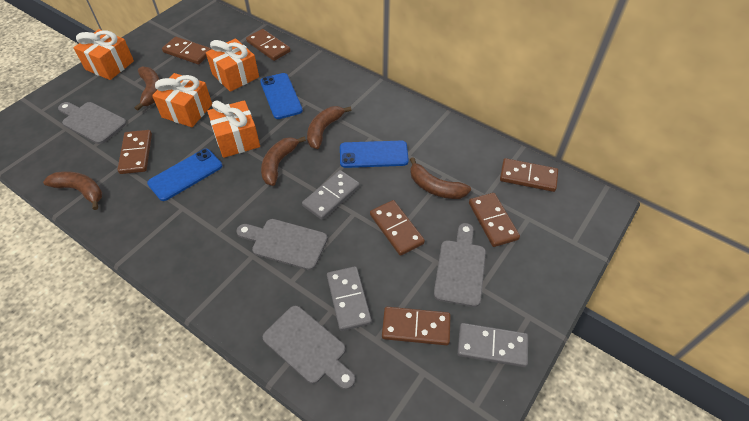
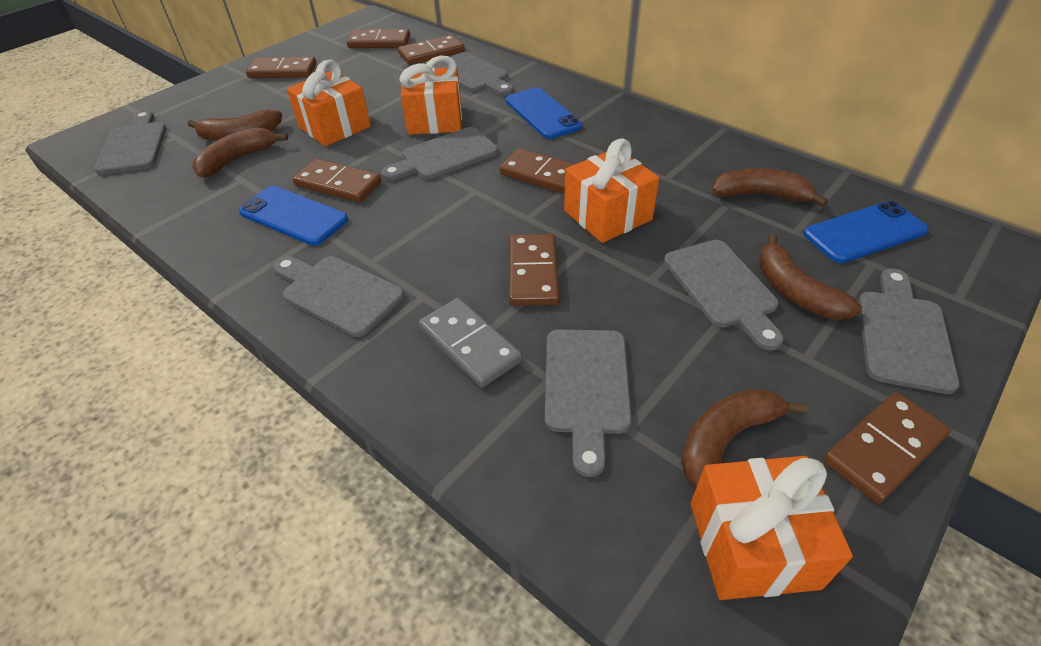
grey cutting board: [58,102,127,144] [236,219,328,270] [263,306,355,390] [434,223,486,307] = 4 -> [94,110,166,175] [273,256,404,337] [381,127,498,181] [433,52,514,96] [545,329,632,477] [664,240,784,351] [858,269,960,394] = 7
grey domino: [302,170,360,220] [327,266,372,331] [457,323,528,367] = 3 -> [419,298,522,388] = 1

